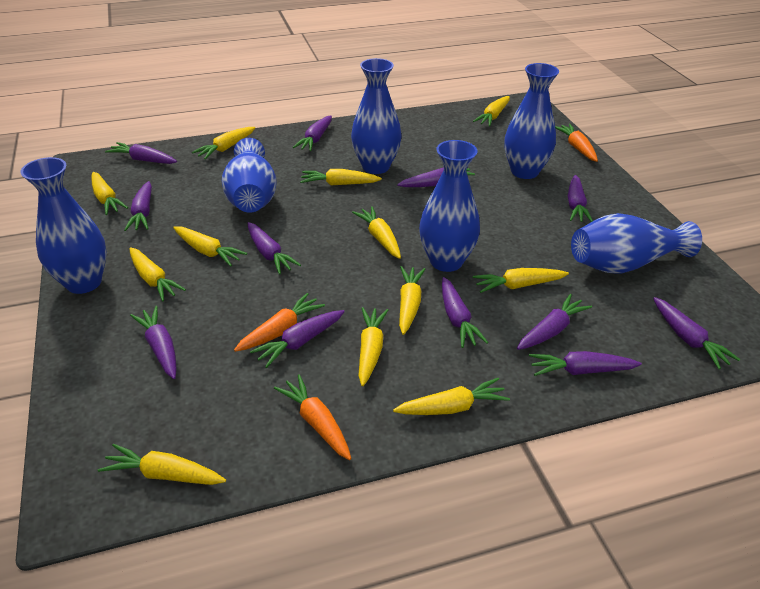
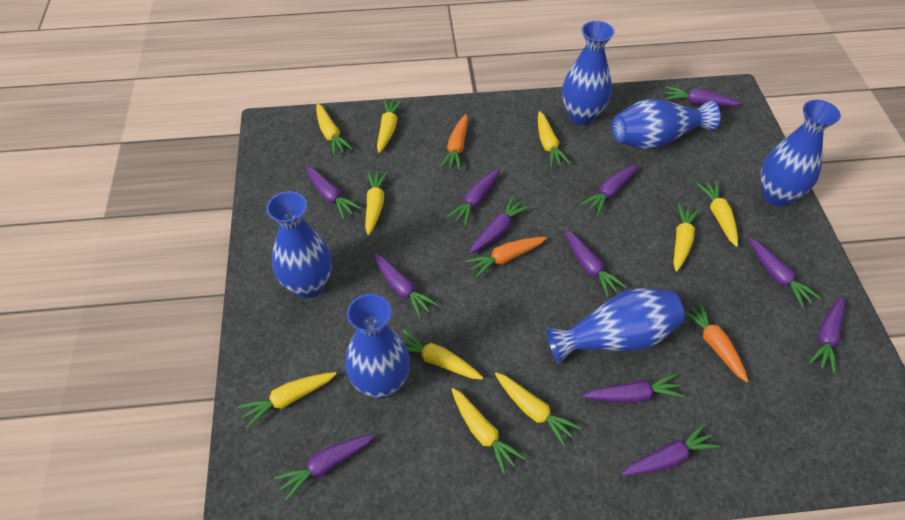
yellow carrot: [91,172,128,215] [98,444,226,485] [129,247,186,301] [173,226,247,267] [192,127,255,159] [300,169,382,186] [352,206,401,259] [358,307,388,386] [393,378,510,415] [399,266,425,335] [473,96,510,126] [473,268,569,293] = 12 -> [238,372,336,428] [316,103,353,156] [365,171,388,235] [377,98,403,153] [402,329,483,380] [452,388,525,475] [495,372,581,447] [538,111,571,168] [673,203,700,272] [697,180,738,247] = 10

